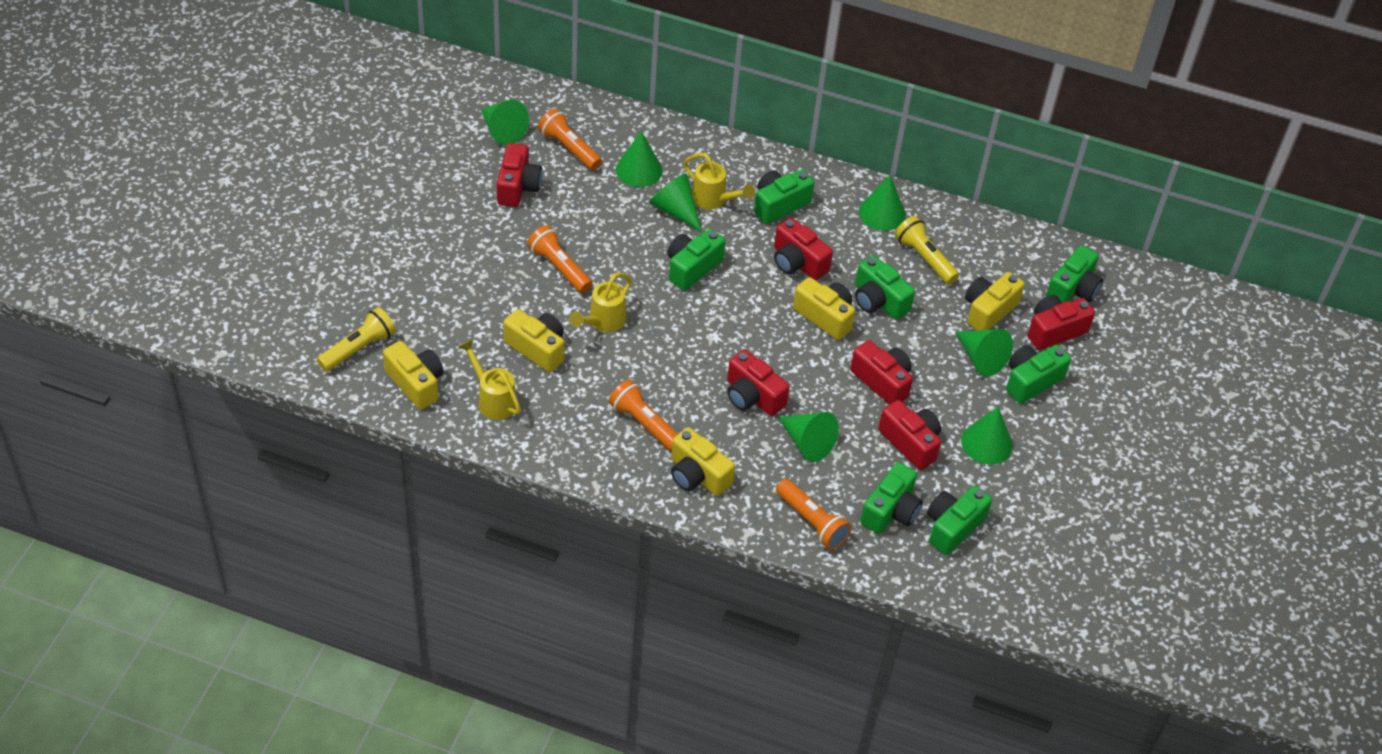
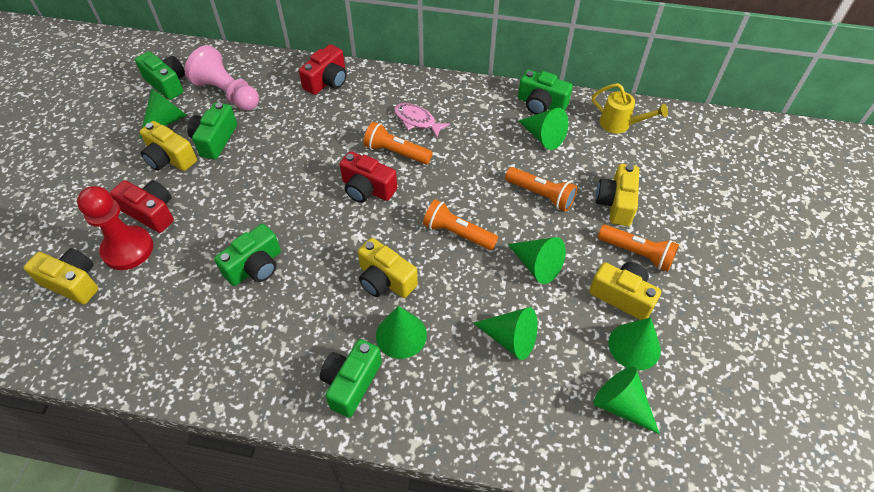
green camera: [667,229,725,290] [754,170,814,224] [855,255,915,320] [860,462,923,534] [927,486,992,555] [1006,345,1071,404] [1046,245,1103,303] = 7 -> [135,51,185,100] [187,102,237,159] [214,224,281,286] [320,339,382,418] [518,70,573,115] = 5
pink fish: none = 0 -> [394,103,450,138] = 1
pink pawn: none = 0 -> [185,45,259,111] = 1
red camera: [497,143,542,207] [727,350,790,416] [774,218,833,280] [850,340,913,405] [878,400,941,470] [1028,295,1095,350] = 6 -> [110,180,174,233] [299,44,347,95] [340,151,397,203] = 3
red pawn: none = 0 -> [77,186,153,270] = 1
yellow flashlight: [317,307,396,372] [895,216,959,284] = 2 -> none = 0
yellow watering can: [458,339,521,420] [569,272,632,332] [684,153,755,209] = 3 -> [592,83,668,133] = 1

